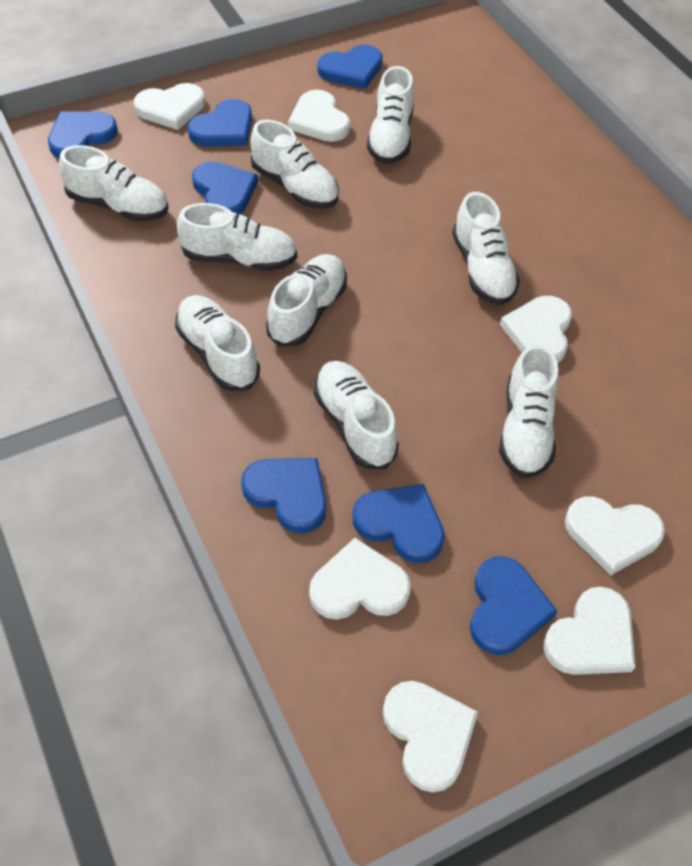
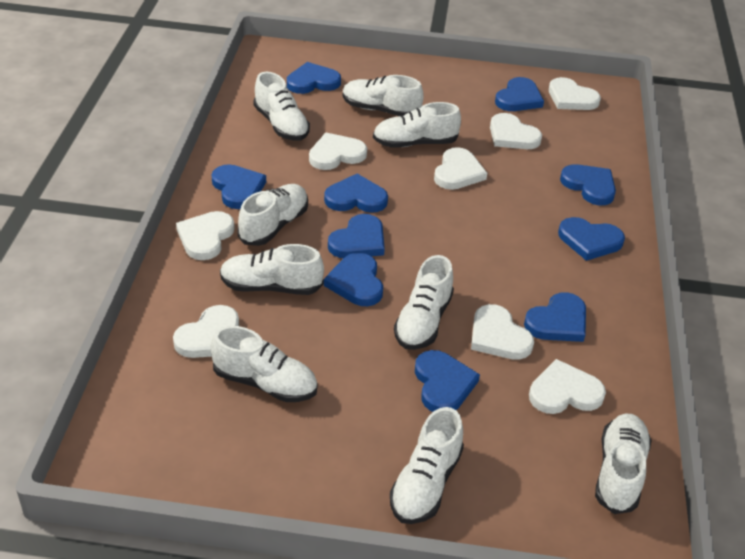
blue heart: [48,112,118,159] [188,99,252,146] [192,161,258,215] [241,458,326,533] [318,45,383,89] [352,484,445,563] [470,557,557,655] = 7 -> [211,164,266,209] [287,62,341,94] [324,174,388,213] [324,253,383,306] [328,214,385,258] [415,350,480,412] [495,77,544,111] [524,292,586,342] [558,217,625,261] [560,164,616,205] = 10
white heart: [134,83,205,130] [288,90,350,142] [309,538,411,620] [383,681,478,793] [500,296,572,363] [543,587,636,675] [565,496,665,575] = 7 -> [173,305,239,358] [176,211,235,260] [309,133,367,170] [434,147,487,190] [471,304,534,360] [490,113,542,149] [529,359,606,414] [549,77,601,110] = 8

